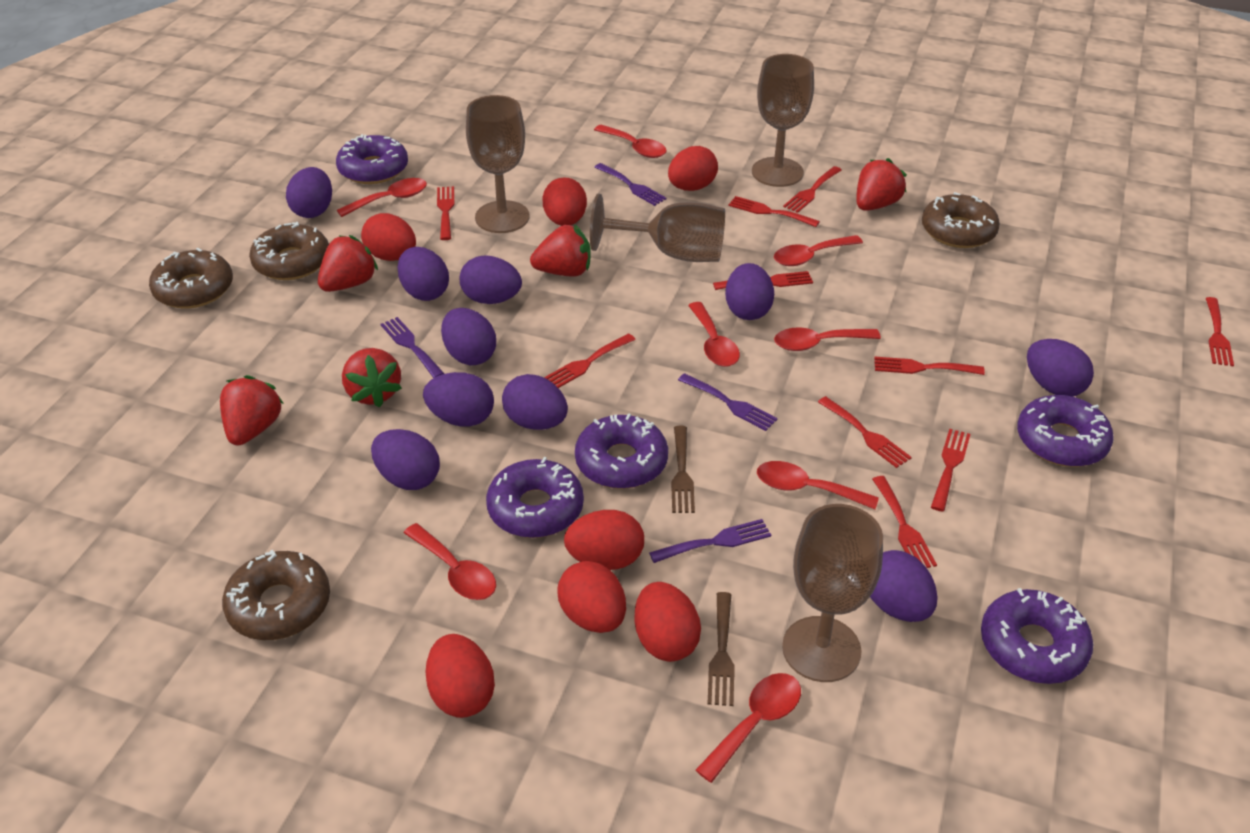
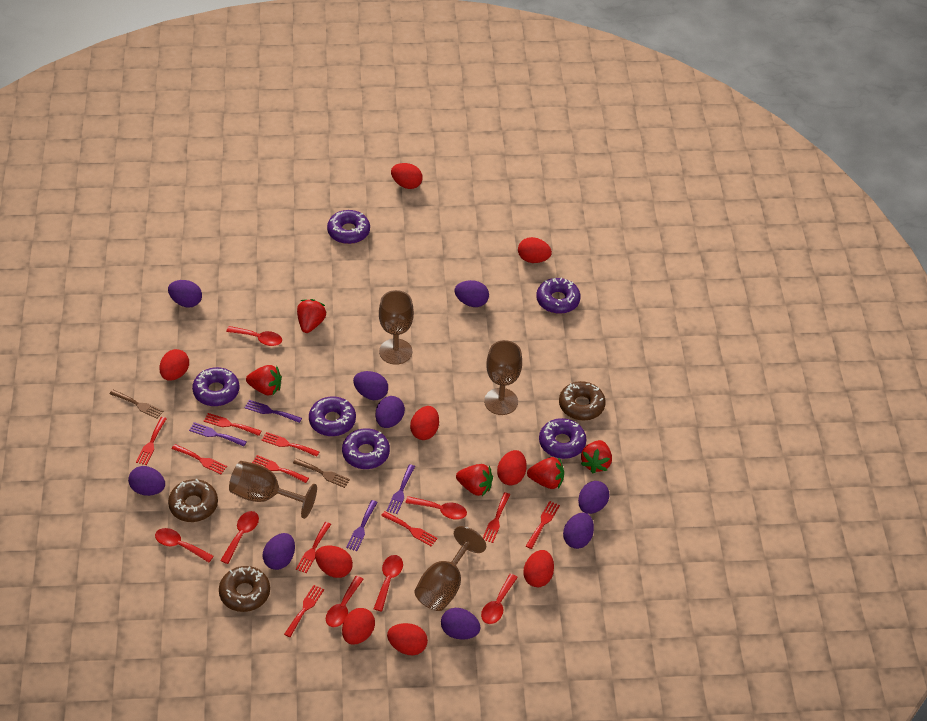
brown donut: [149,248,233,309] [222,550,330,640] [249,222,329,280] [922,192,1000,248] = 4 -> [168,479,218,522] [219,566,270,612] [559,381,605,421] = 3
purple donut: [336,134,408,184] [486,457,584,538] [575,413,668,489] [981,588,1093,684] [1017,395,1114,467] = 5 -> [192,367,239,406] [309,397,356,436] [327,210,370,244] [342,428,390,469] [536,278,581,314] [539,418,587,459] = 6
purple egg: [286,167,332,218] [371,429,440,490] [398,247,449,301] [423,372,494,427] [441,308,496,365] [459,255,522,304] [502,374,568,430] [725,263,774,320] [870,550,938,622] [1027,339,1094,396] = 10 -> [128,466,165,496] [168,280,202,308] [263,533,295,570] [353,371,388,400] [376,396,405,428] [441,608,481,640] [454,280,489,307] [563,512,594,549] [578,481,609,514] = 9
red egg: [361,213,416,261] [425,634,495,718] [542,177,587,226] [557,561,626,633] [564,510,644,570] [634,582,701,662] [668,146,718,191] = 7 -> [159,349,189,381] [315,545,353,578] [342,608,375,645] [387,623,428,655] [391,163,422,189] [410,406,439,440] [497,450,527,485] [518,237,552,263] [523,550,554,587] = 9
red spoon: [337,178,427,217] [404,523,496,600] [594,125,667,158] [688,302,740,367] [696,673,801,783] [757,461,879,509] [774,235,863,266] [774,327,881,351] = 8 -> [155,528,214,562] [220,511,259,564] [226,326,282,346] [326,576,364,627] [374,555,403,611] [405,496,467,520] [481,574,518,624] = 7

